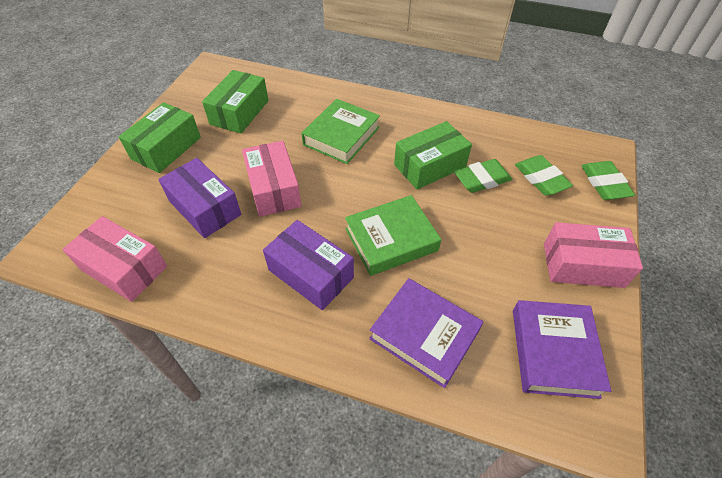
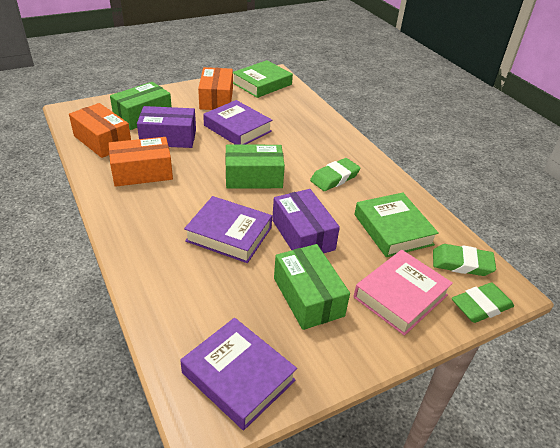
orange box: none = 0 -> [69,103,131,158] [109,137,173,187] [198,67,233,110] = 3
pink book: none = 0 -> [354,250,453,336] = 1
pink box: [63,216,167,302] [242,141,302,217] [544,222,643,288] = 3 -> none = 0
purple book: [369,278,483,388] [513,300,611,399] = 2 -> [180,318,297,430] [184,196,272,263] [203,100,272,145] = 3

